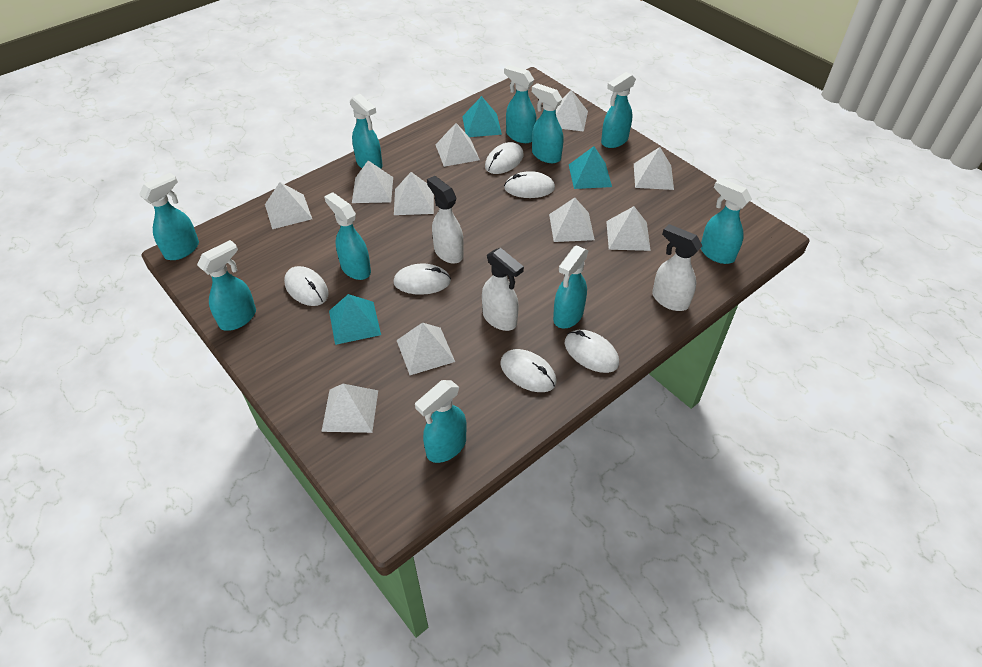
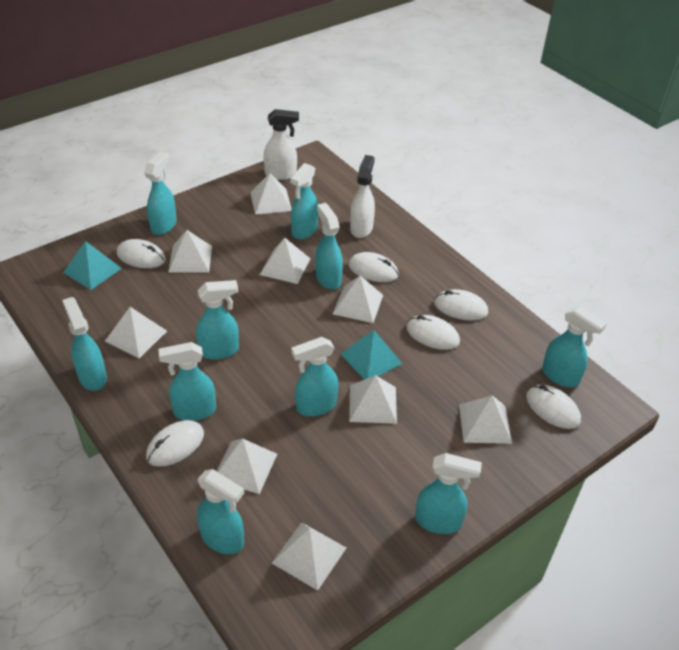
turquoise pyramid: [329,294,381,345] [462,96,502,137] [569,146,612,189] = 3 -> [63,241,122,290] [341,330,402,380] = 2
white pyramid: [265,182,312,229] [321,384,378,433] [352,160,393,203] [394,172,434,215] [397,323,455,375] [435,123,480,167] [549,198,595,242] [556,90,588,132] [606,206,651,251] [634,147,674,190] = 10 -> [105,307,167,358] [168,230,212,272] [217,438,277,494] [250,173,292,215] [260,238,311,284] [272,522,346,591] [333,276,383,323] [349,375,397,424] [459,395,512,444] = 9
white spray bottle: [427,176,464,264] [482,248,524,331] [652,224,703,311] = 3 -> [263,109,299,180] [350,155,375,238] = 2

